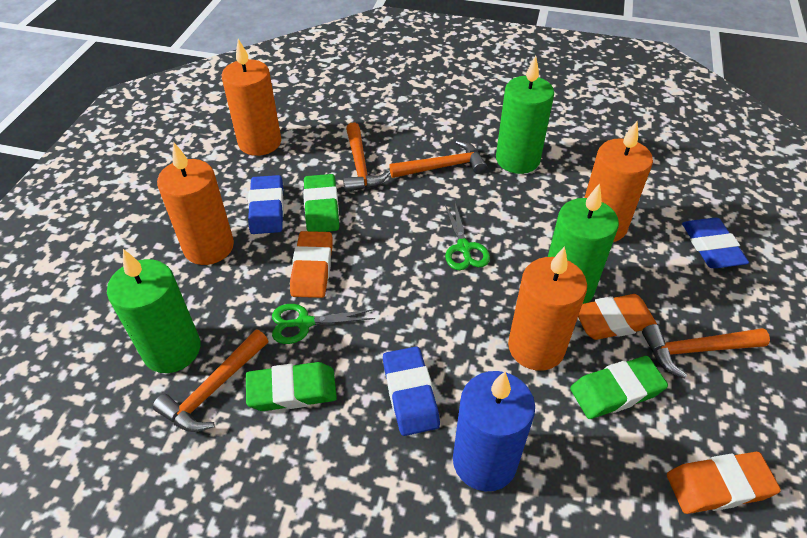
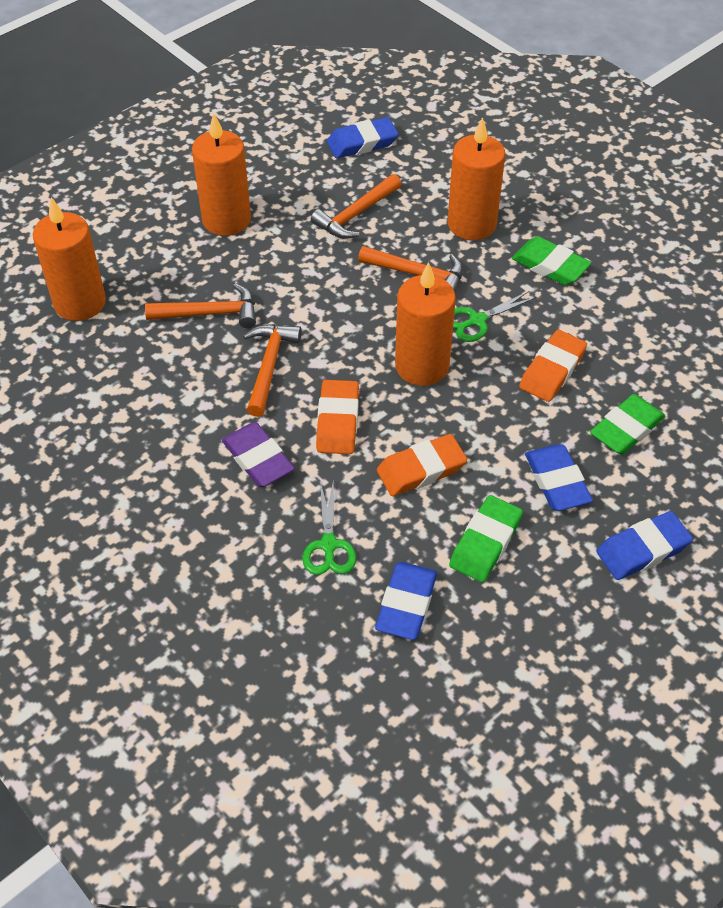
blue candle: [453,371,535,491] = 1 -> none = 0
blue eraser: [248,175,284,234] [383,347,440,436] [682,218,749,268] = 3 -> [327,117,398,158] [375,562,437,640] [525,444,593,511] [596,511,693,580] = 4
green candle: [107,249,200,373] [496,55,554,174] [548,183,619,304] = 3 -> none = 0
purple eraser: none = 0 -> [222,422,295,487] = 1

